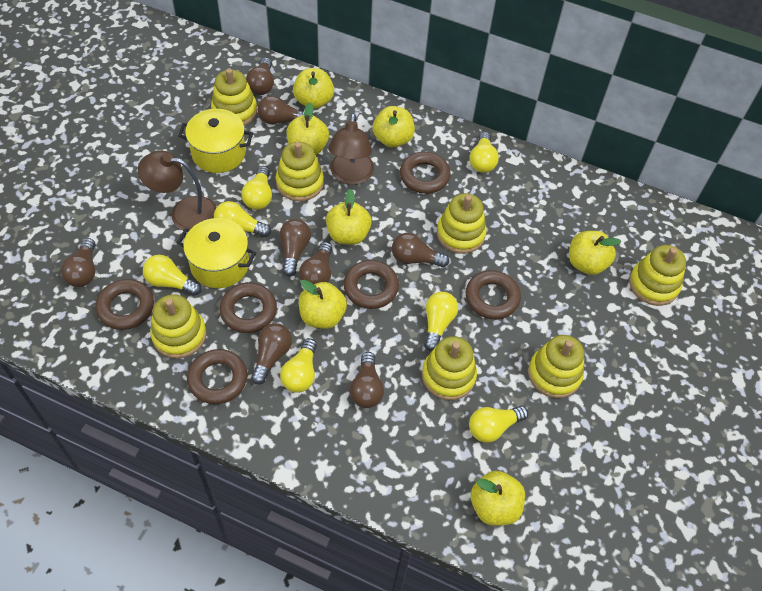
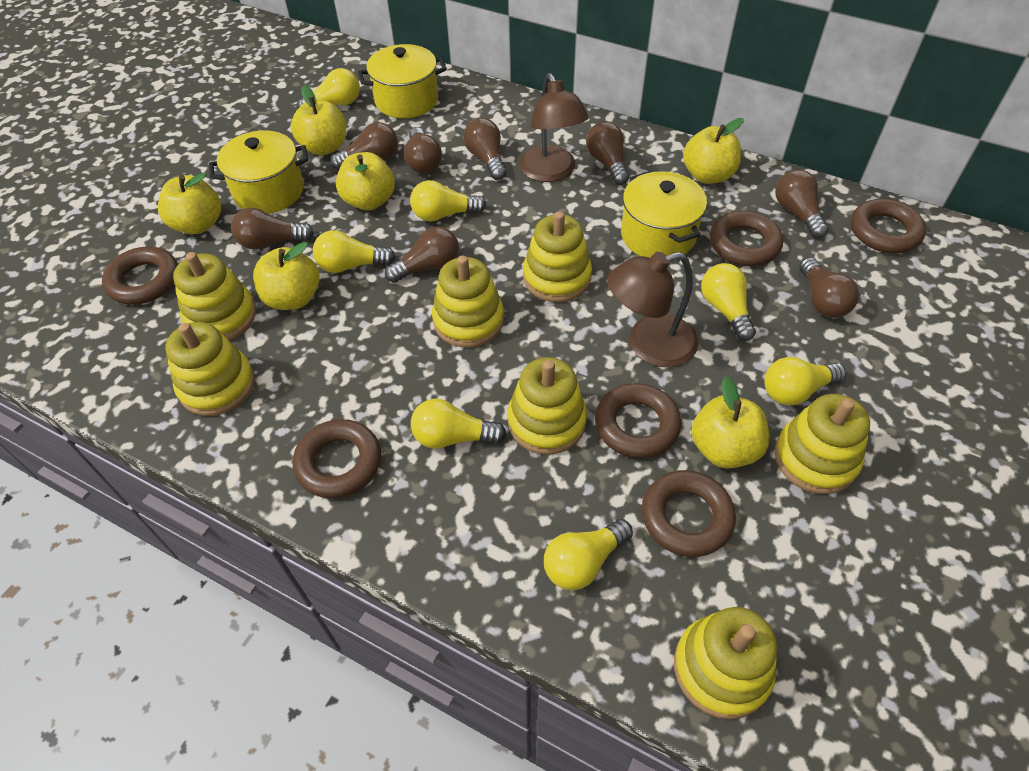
yellow apple: [287,102,329,155] [293,68,334,109] [299,280,347,329] [326,189,372,245] [373,106,415,148] [471,471,525,526] [569,231,621,275] = 7 -> [158,173,221,234] [253,242,320,310] [291,85,346,155] [336,152,395,210] [683,118,744,184] [691,376,769,469] = 6
yellow pot: [177,218,256,288] [178,109,253,173] = 2 -> [209,131,308,213] [358,44,447,118] [621,171,707,258] = 3

